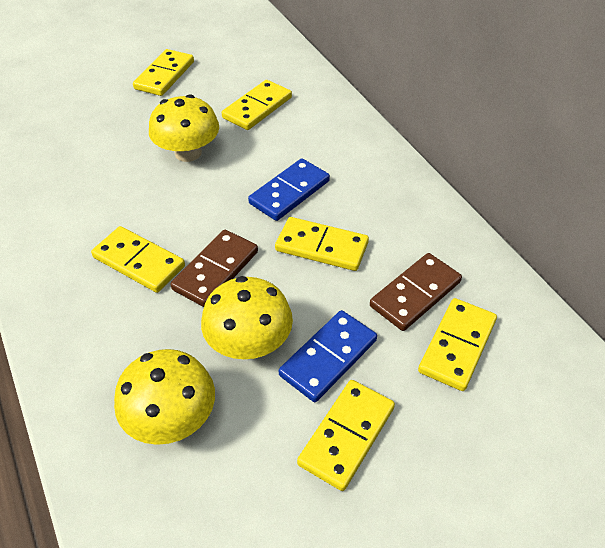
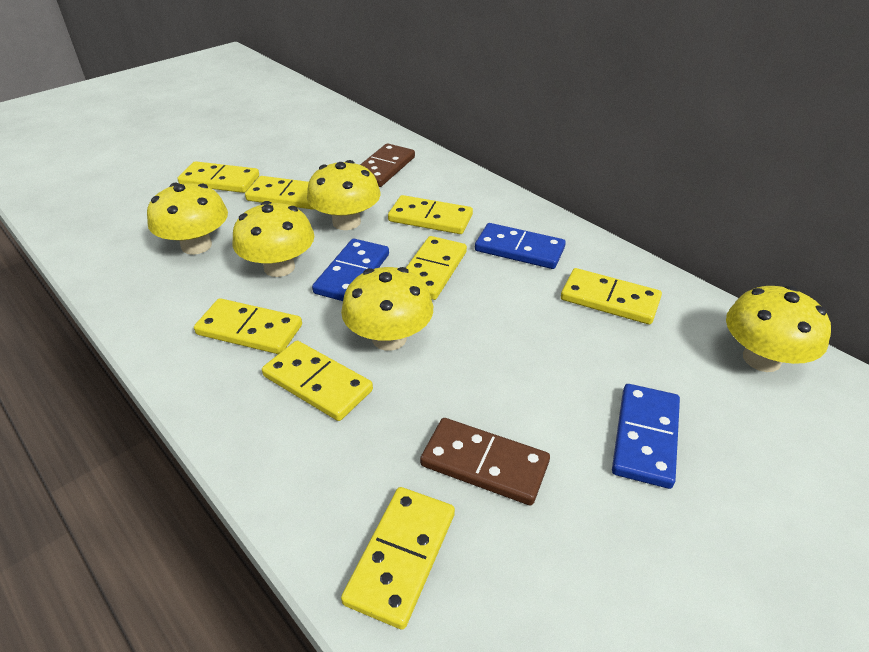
blue domino: [248,158,330,221] [279,310,377,402] = 2 -> [312,239,389,301] [475,223,566,269] [612,384,680,489] = 3
yellow domino: [91,226,185,293] [133,49,194,96] [222,80,292,130] [275,217,369,271] [297,380,395,491] [418,298,497,391] = 6 -> [178,161,259,193] [194,298,302,354] [245,176,315,210] [262,341,373,421] [341,487,455,630] [388,195,473,234] [406,236,467,300] [561,268,662,325] = 8
yellow mushroom: [114,349,215,445] [149,94,219,162] [201,276,293,359] = 3 -> [147,183,228,255] [233,201,314,277] [307,160,380,230] [341,267,433,351] [726,286,831,372] = 5

